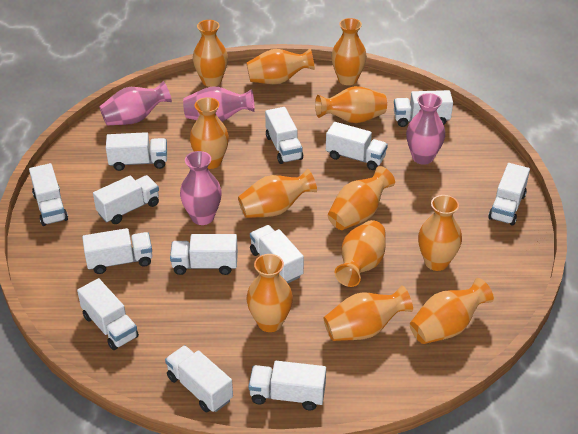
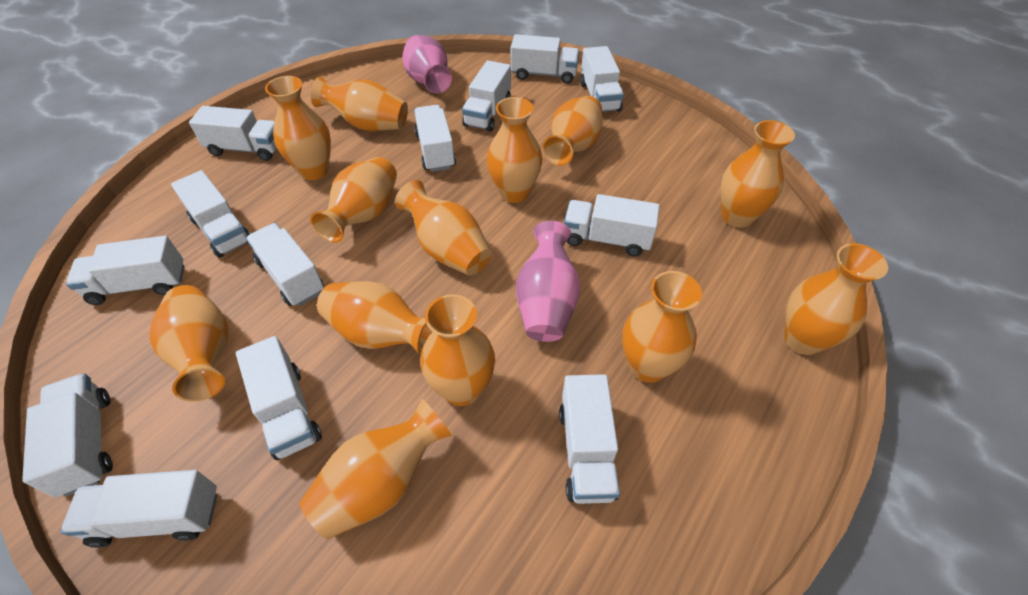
orange vase: [190,97,229,169] [193,20,228,87] [238,169,317,218] [246,49,315,84] [246,254,293,332] [315,86,387,123] [324,285,413,341] [328,166,395,230] [331,18,367,85] [335,220,386,287] [410,278,494,344] [418,195,462,271] = 12 -> [150,285,229,401] [265,76,331,180] [299,399,452,539] [310,157,397,243] [311,76,408,131] [317,281,432,356] [395,180,492,276] [421,294,495,406] [487,97,542,203] [542,96,603,166] [622,271,702,383] [720,120,795,228] [784,243,888,355] = 13
pink vase: [99,81,172,126] [180,151,222,225] [183,86,255,122] [406,93,445,165] = 4 -> [403,35,452,94] [516,221,580,342] = 2

